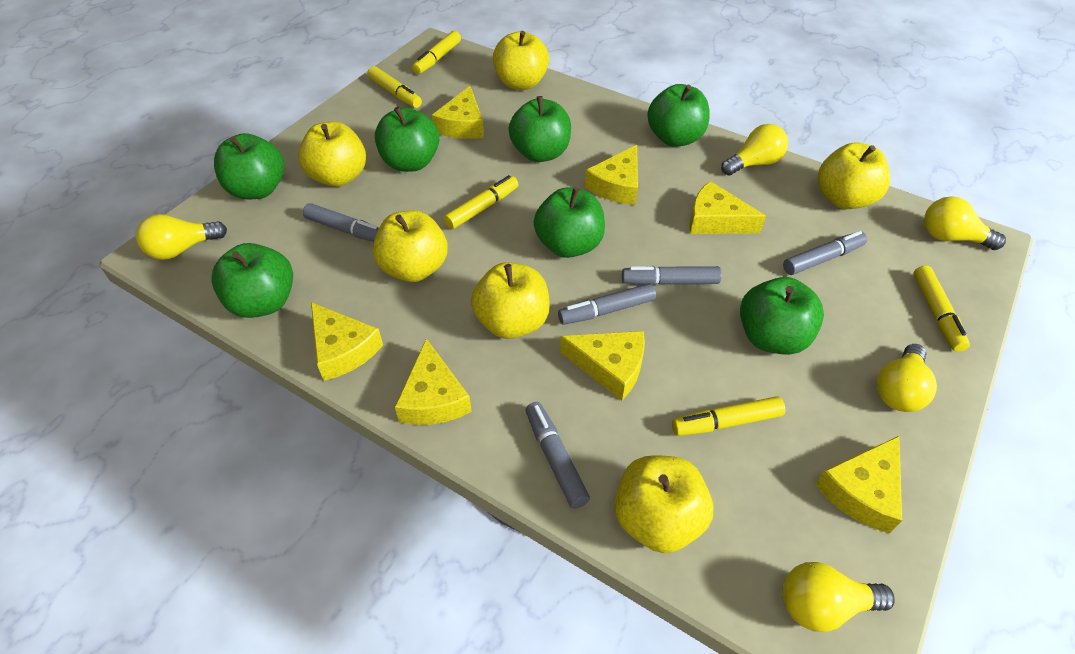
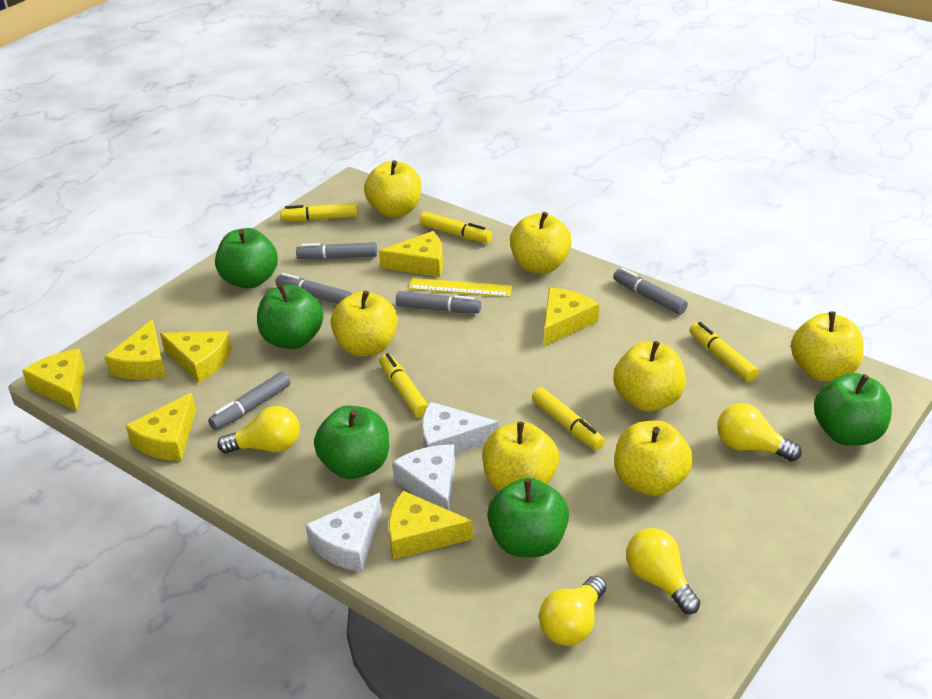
green apple: [211,243,293,318] [214,133,284,199] [375,106,439,172] [509,96,571,162] [534,187,605,258] [647,84,710,146] [740,277,824,355] = 7 -> [215,228,278,289] [257,284,323,349] [314,406,389,479] [487,478,569,557] [814,373,892,445] = 5
white cheese: none = 0 -> [305,493,382,572] [392,445,455,511] [422,402,498,454] = 3
yellow apple: [298,122,366,187] [373,210,448,282] [471,262,550,339] [493,31,549,90] [614,455,713,553] [817,143,890,209] = 6 -> [331,291,398,356] [364,160,421,217] [482,422,559,491] [510,212,572,273] [613,341,686,412] [614,420,693,496] [791,311,864,381] = 7
yellow light bulb: [136,214,227,260] [721,124,788,175] [782,562,895,632] [876,344,937,412] [924,196,1006,250] = 5 -> [218,406,300,454] [539,575,606,646] [626,528,701,614] [717,403,801,462] = 4
yellow ruler: none = 0 -> [409,278,512,297] = 1

